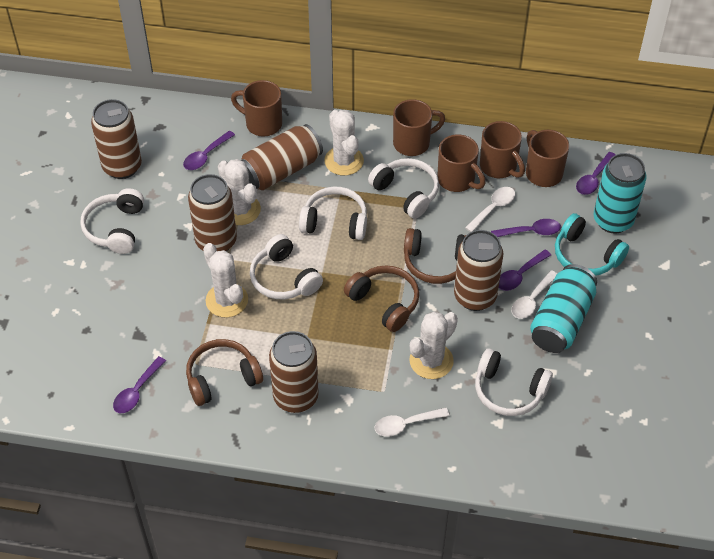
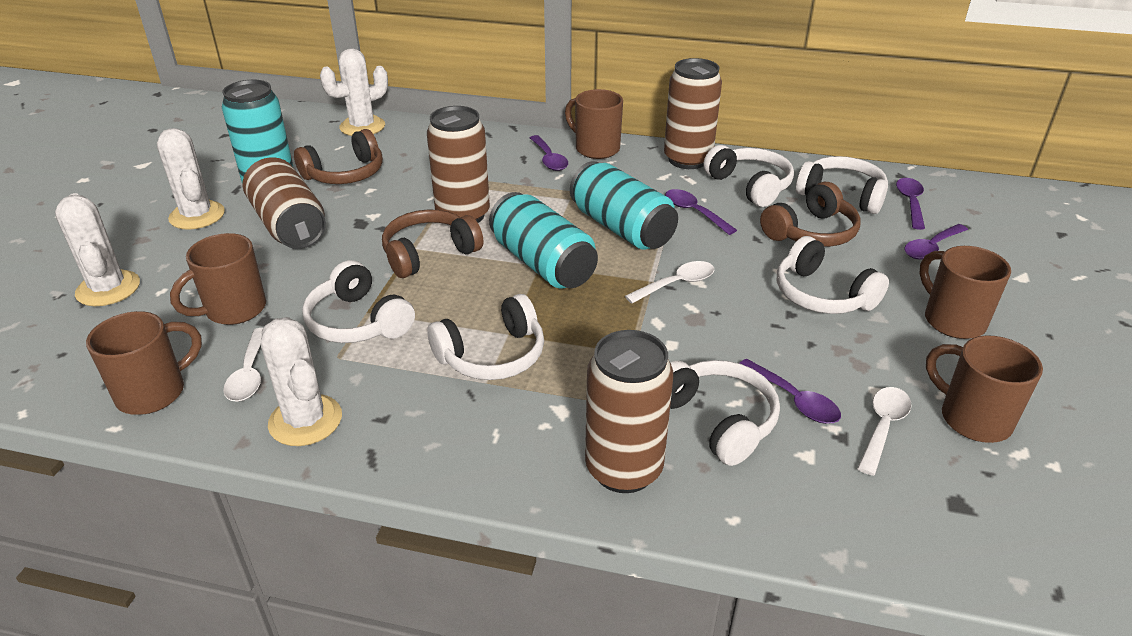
brown can: [91,99,142,179] [188,174,237,252] [241,124,323,190] [269,331,319,413] [454,230,504,311] = 5 -> [243,157,326,249] [427,106,490,223] [585,330,673,493] [664,58,722,169] = 4
turquoise can: [530,264,597,353] [594,153,646,234] = 2 -> [222,80,294,183] [489,192,598,288] [570,161,678,250] = 3
turquoise headphones: [555,213,629,276] = 1 -> none = 0
white headphones: [80,188,144,254] [250,234,323,299] [299,187,367,240] [368,158,439,219] [475,348,553,416] = 5 -> [302,260,415,343] [427,294,544,380] [670,360,780,466] [703,145,794,207] [777,236,889,314] [796,156,888,214] = 6

